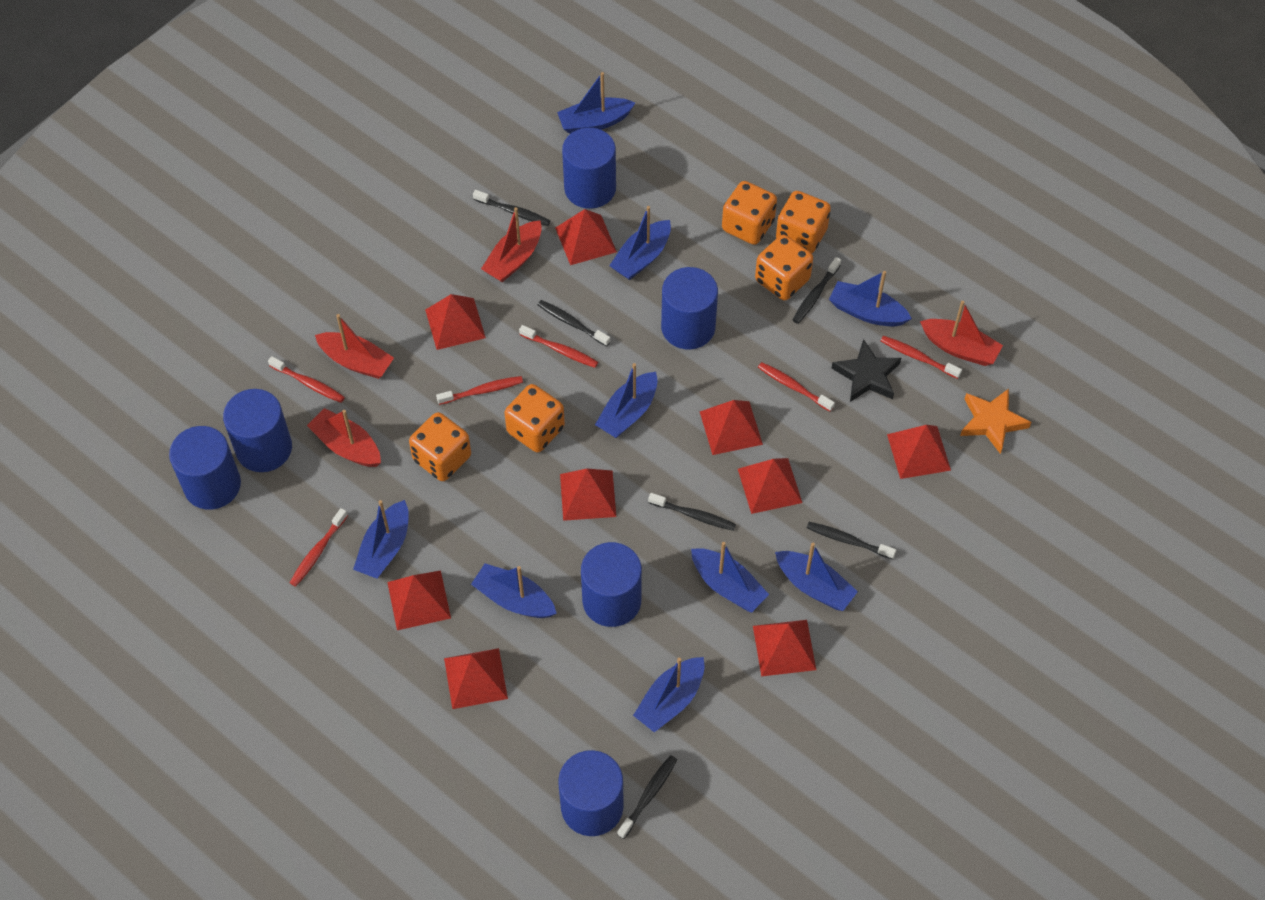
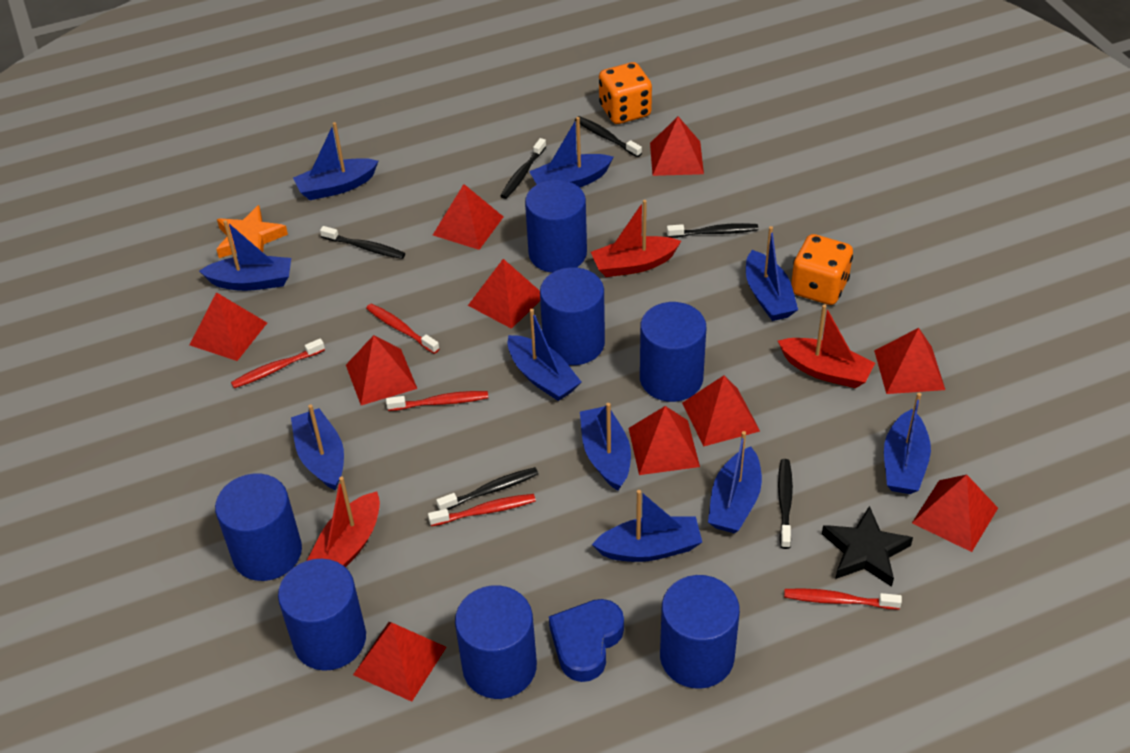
blue boat: [353,500,409,579] [471,563,557,618] [557,72,635,134] [595,363,658,438] [609,206,671,280] [633,657,704,732] [691,542,769,613] [775,543,858,611] [829,271,912,326] = 9 -> [199,220,291,291] [291,404,344,491] [293,122,378,200] [507,309,581,401] [529,117,613,188] [580,403,631,491] [592,490,702,562] [708,431,762,533] [746,226,798,321] [884,393,931,494] = 10
blue cylinder: [169,426,241,510] [223,389,292,472] [558,750,624,836] [562,128,616,209] [581,542,642,627] [661,267,718,349] = 6 -> [215,473,302,581] [278,559,366,671] [455,585,537,699] [525,180,587,273] [540,267,605,365] [640,302,706,402] [660,575,740,689] = 7
blue heart: none = 0 -> [549,599,624,682] = 1
orange dice: [409,412,471,481] [505,384,565,452] [722,181,777,245] [755,235,813,300] [776,191,831,254] = 5 -> [599,62,652,124] [791,234,853,305] = 2
red boat: [307,408,381,467] [315,314,394,379] [481,207,542,282] [920,301,1003,366] = 4 -> [307,477,380,567] [591,200,681,277] [778,304,875,388] = 3
red pyramid: [387,571,451,630] [425,294,486,350] [444,648,508,709] [555,209,617,265] [560,469,616,521] [700,400,763,455] [738,458,802,514] [753,620,816,676] [887,425,951,479] = 9 -> [190,292,267,361] [346,335,417,405] [353,622,446,702] [433,184,503,250] [468,259,540,329] [628,406,700,475] [650,116,704,176] [682,375,760,447] [874,328,945,394] [912,474,998,552] = 10
red toothbrush: [268,356,345,403] [290,508,348,587] [436,376,523,405] [519,325,598,368] [758,362,835,412] [881,336,962,379] = 6 -> [231,338,325,388] [366,304,440,354] [386,391,488,411] [428,494,536,526] [784,588,902,609] = 5

